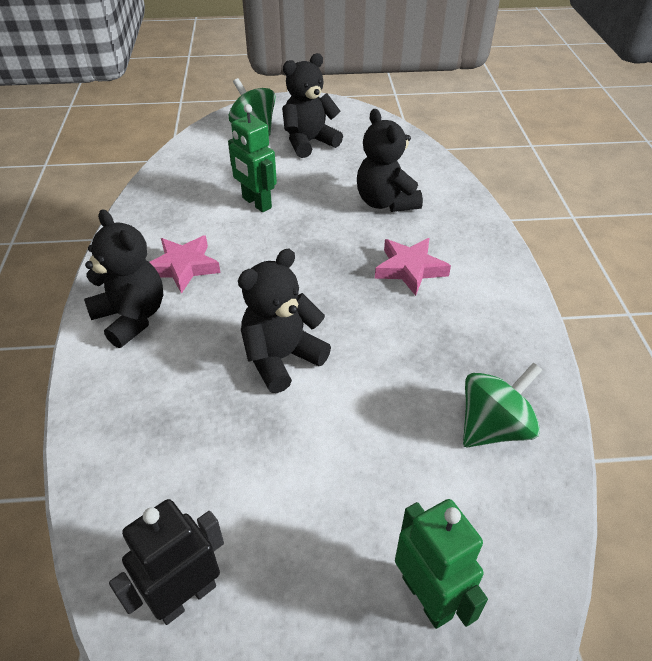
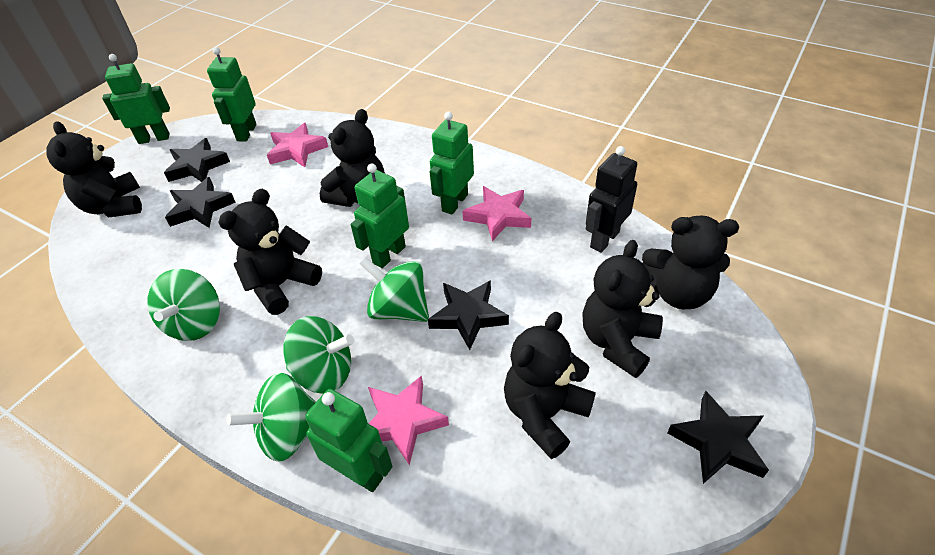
black star: none = 0 -> [164,138,230,182] [165,177,236,228] [428,280,509,350] [667,391,769,484] = 4
black teddy bear: [84,209,163,348] [238,249,331,393] [282,53,343,158] [357,109,423,212] = 4 -> [46,121,142,218] [218,189,322,315] [320,109,385,207] [504,312,596,459] [582,240,663,378] [642,216,739,309] = 6
green robot: [228,104,277,212] [395,499,488,629] = 2 -> [102,54,170,144] [207,47,257,142] [305,389,393,492] [351,163,409,268] [429,111,474,215] = 5
green spinning top: [229,78,275,136] [463,363,542,447] = 2 -> [147,269,220,341] [226,373,316,462] [283,316,354,394] [360,257,429,322] = 4
pink star: [150,236,221,294] [375,238,451,296] = 2 -> [267,123,328,167] [368,376,449,465] [462,186,531,241] = 3

